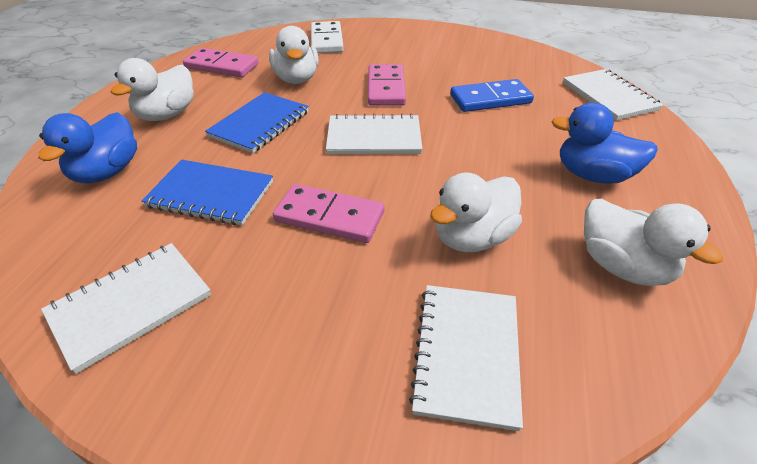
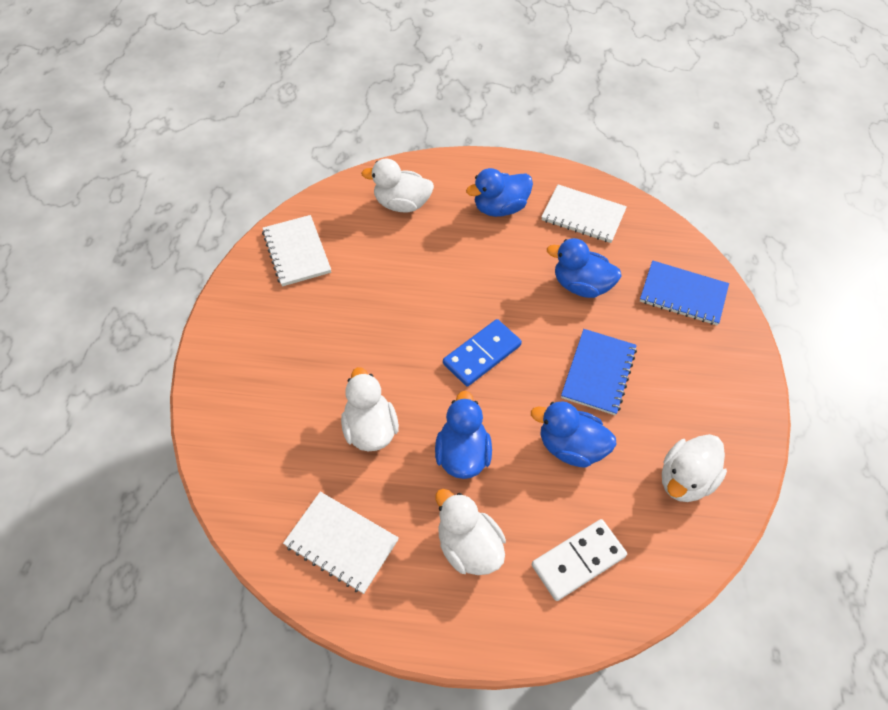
blue duck: [38,112,137,183] [551,103,658,184] = 2 -> [435,391,492,479] [466,168,533,217] [531,401,617,468] [547,238,622,298] = 4
pink domino: [183,48,259,77] [273,184,385,243] [368,64,406,106] = 3 -> none = 0
white notebook: [41,243,211,374] [326,114,422,154] [409,285,523,431] [563,69,663,120] = 4 -> [262,215,331,286] [283,492,399,594] [542,185,627,243] = 3

